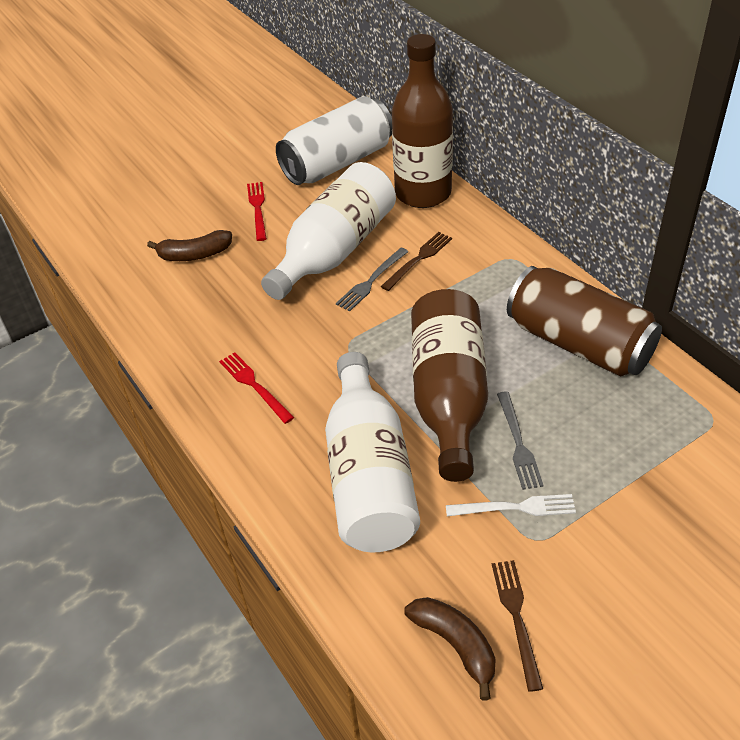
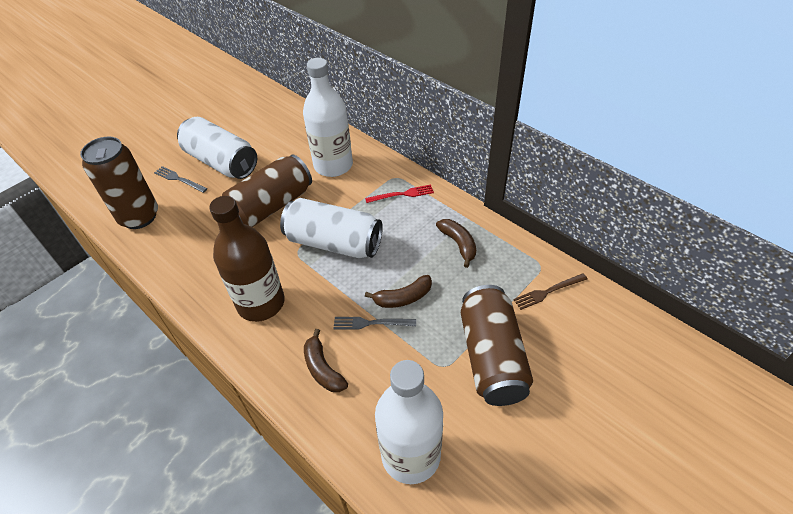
brown banana: [147,230,232,261] [404,597,496,700] = 2 -> [304,329,348,392] [365,275,432,308] [436,219,476,268] = 3
brown bottle: [392,34,453,208] [411,289,488,482] = 2 -> [209,196,285,322] = 1
brown can: [507,266,662,376] = 1 -> [80,136,158,229] [222,154,312,227] [461,285,533,406] = 3
brown fork: [381,232,452,291] [492,560,543,692] = 2 -> [513,273,588,310] = 1
red fork: [219,352,294,424] [247,182,267,241] = 2 -> [365,185,434,203] = 1
white can: [276,96,392,185] = 1 -> [177,117,257,179] [280,198,383,258] = 2
white fork: [446,494,576,516] = 1 -> none = 0

